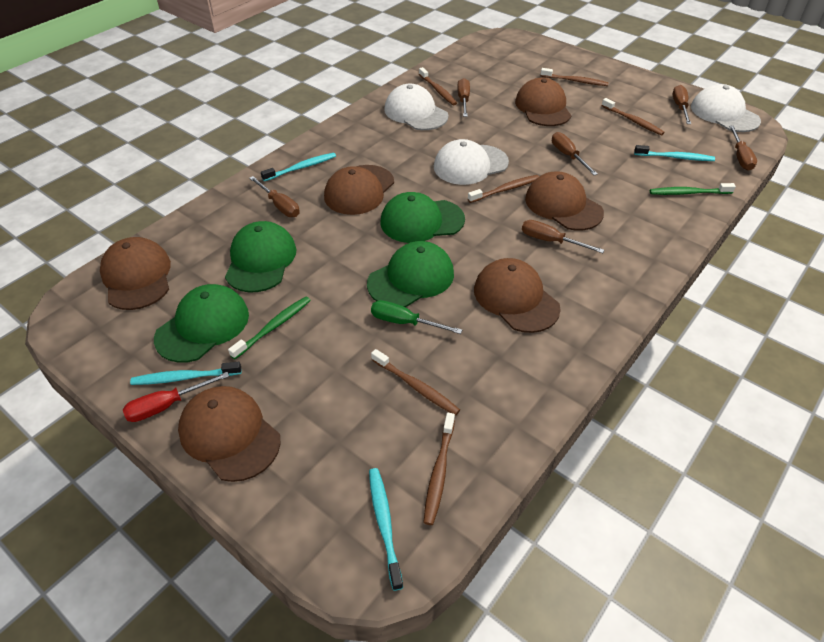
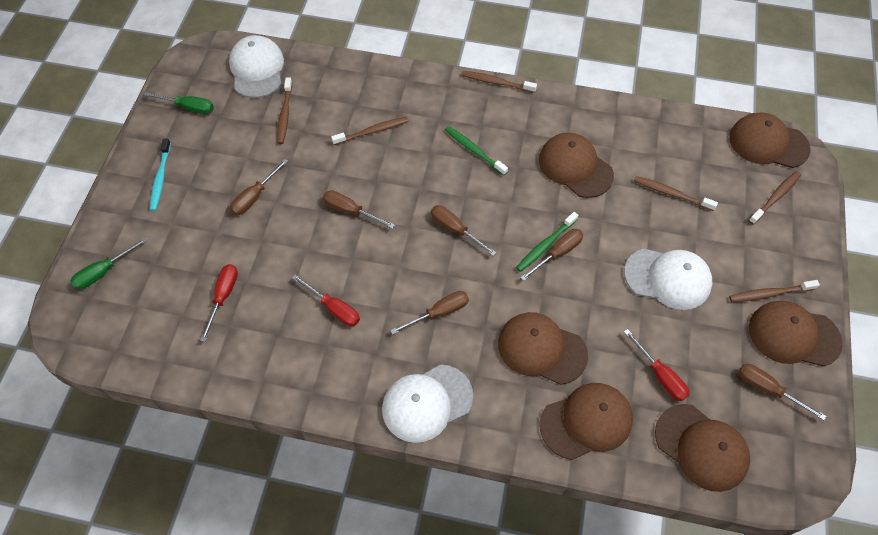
green cap: [154,284,249,363] [225,221,297,292] [367,241,454,307] [381,192,465,243] = 4 -> none = 0
green screwdriver: [371,300,462,334] = 1 -> [70,237,148,289] [144,92,214,114] = 2
red screwdriver: [123,372,229,422] = 1 -> [200,264,238,342] [292,275,360,326] [624,329,690,401] = 3
turquoise toothbrush: [130,362,241,385] [261,153,336,181] [369,468,403,591] [634,145,715,161] = 4 -> [150,138,171,211] = 1

